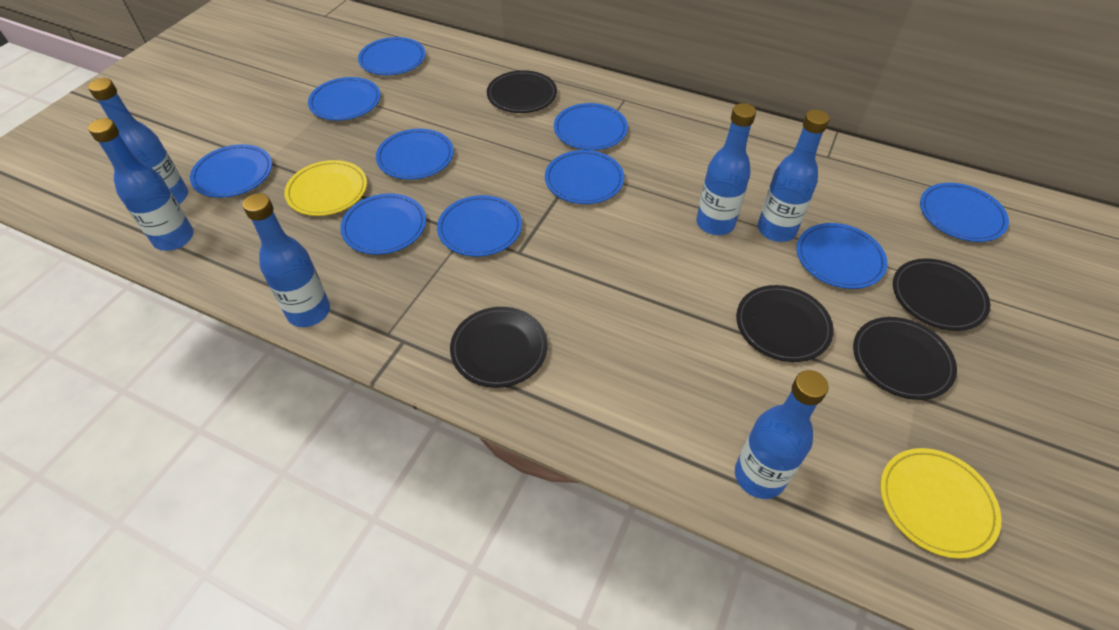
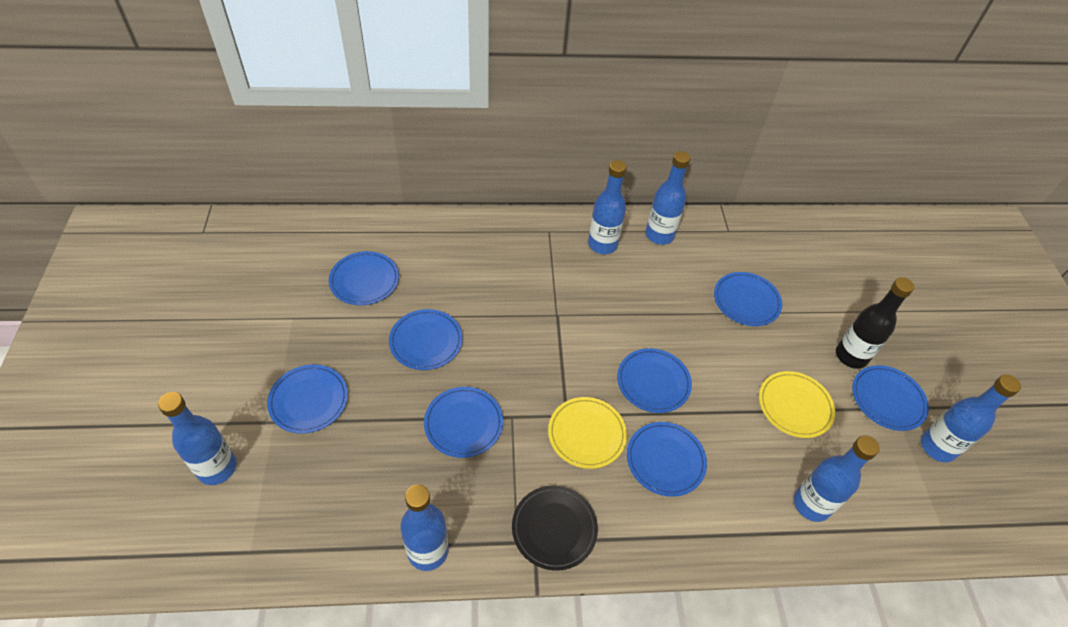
black bottle: none = 0 -> [836,277,914,369] = 1
black plate: [450,307,548,388] [487,70,557,113] [736,285,834,362] [853,317,957,400] [893,258,990,331] = 5 -> [512,486,598,571] = 1
blue plate: [190,144,272,198] [308,77,381,121] [340,193,426,255] [358,37,426,75] [376,129,453,180] [437,195,522,257] [545,150,624,204] [554,103,628,150] [796,223,887,289] [920,183,1009,242] = 10 -> [267,365,348,434] [329,251,399,305] [389,309,463,370] [424,387,503,458] [617,348,692,413] [627,422,707,497] [714,272,782,326] [852,365,929,431] = 8

